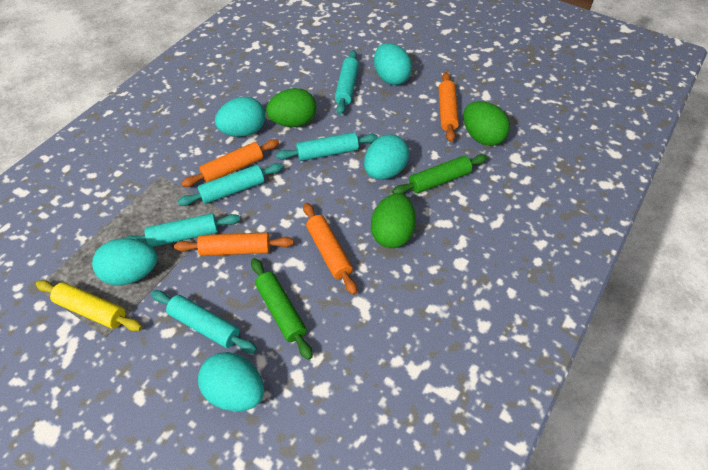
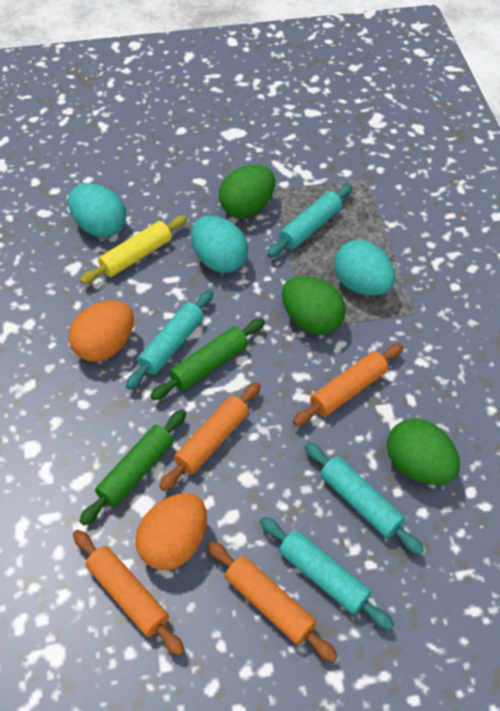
orange egg: none = 0 -> [69,301,134,362] [135,493,207,570] = 2
turquoise egg: [92,238,157,285] [198,352,264,412] [215,97,265,137] [364,134,409,180] [374,43,412,85] = 5 -> [68,184,126,237] [191,216,248,273] [334,240,395,296] = 3
turquoise rolling pin: [126,213,240,247] [151,290,257,354] [177,163,283,206] [276,132,378,161] [335,50,359,115] = 5 -> [126,290,213,390] [260,517,394,630] [267,184,352,258] [304,442,424,555] = 4

